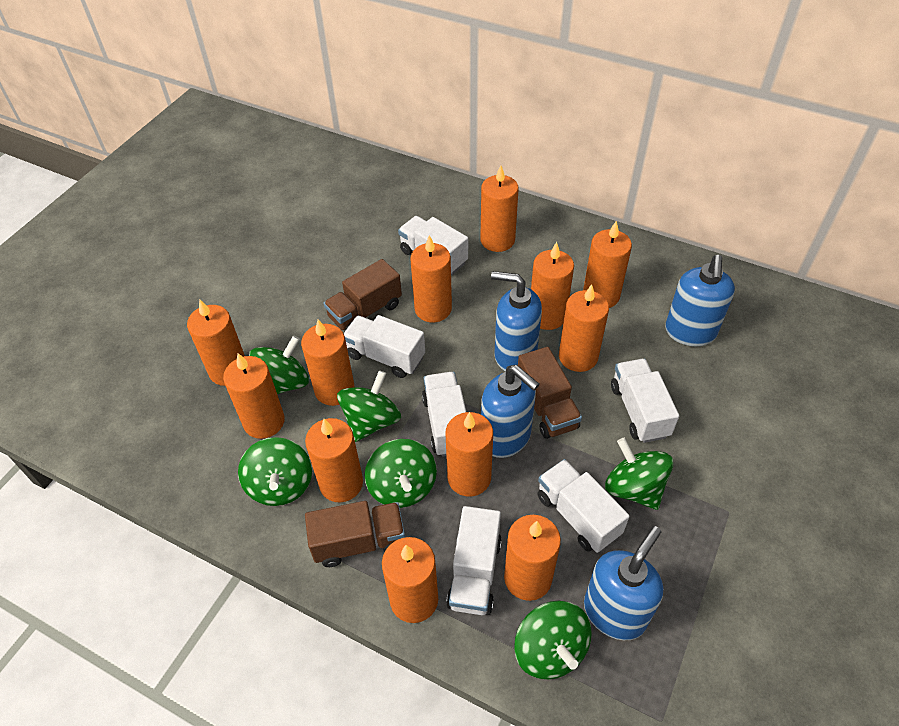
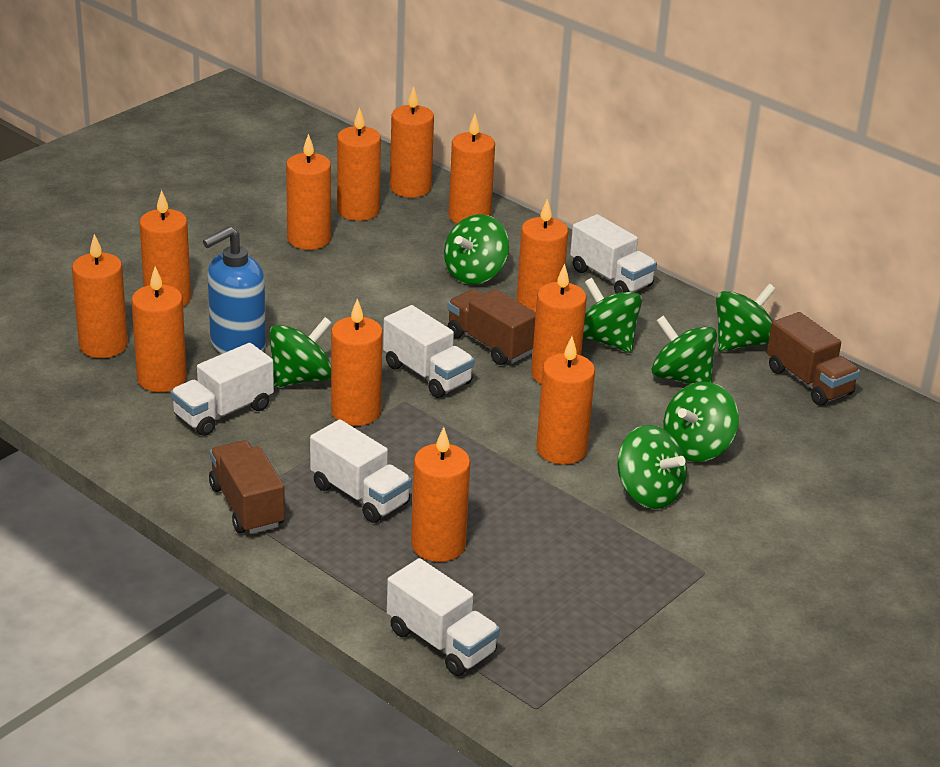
blue soap dispenser: [481,365,539,458] [491,271,542,371] [584,526,663,640] [665,255,735,346] = 4 -> [203,227,266,354] = 1
green spinning top: [238,437,312,506] [249,335,309,394] [337,370,401,442] [365,439,437,508] [514,601,591,680] [605,438,674,510] = 6 -> [270,317,332,388] [444,214,509,284] [583,278,642,353] [617,425,687,509] [651,315,717,384] [663,382,739,462] [716,284,776,352] = 7
white truck: [344,315,425,378] [398,216,468,275] [422,372,466,457] [446,506,502,615] [537,459,630,553] [611,359,679,443] = 6 -> [171,343,274,436] [310,419,412,523] [383,305,474,398] [387,558,500,676] [570,214,657,293] = 5

